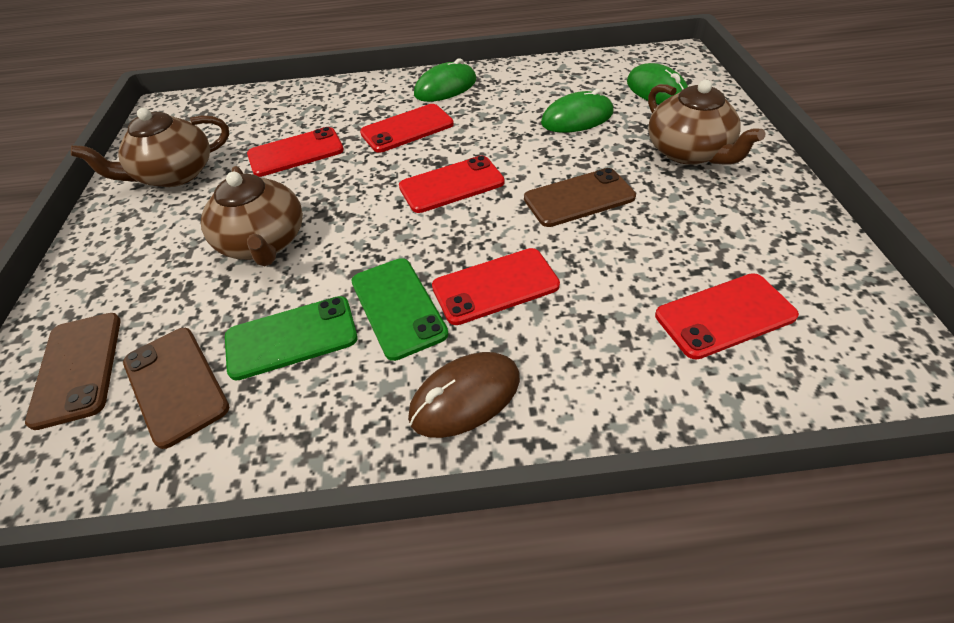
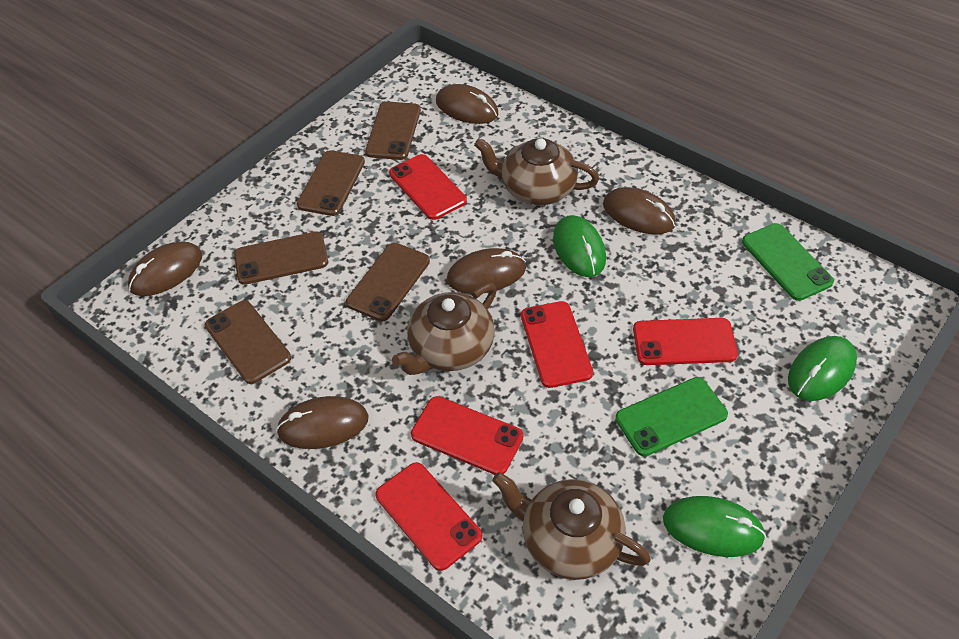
brown mouse: [408,352,520,438] = 1 -> [128,241,202,296] [276,396,369,449] [436,84,499,124] [447,248,526,294] [603,187,676,234] = 5
brown phone: [25,313,121,430] [123,328,229,449] [524,168,636,227] = 3 -> [205,300,291,384] [234,232,328,285] [297,150,365,216] [346,243,430,321] [365,101,421,160] = 5

